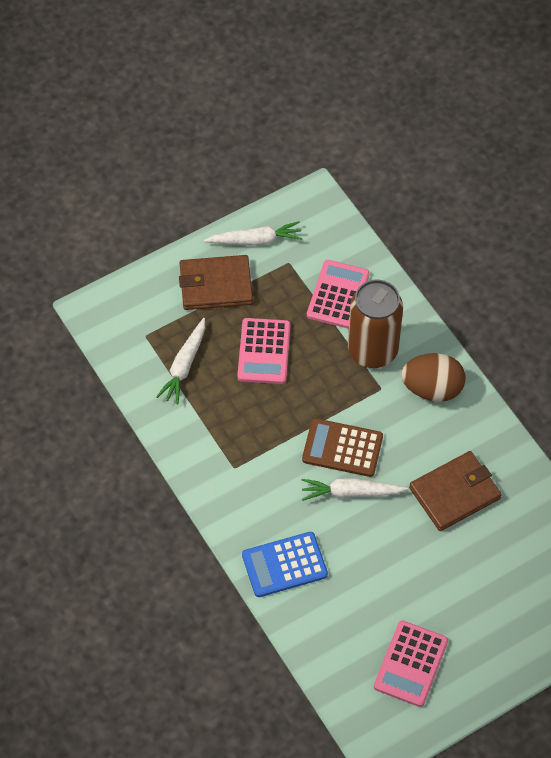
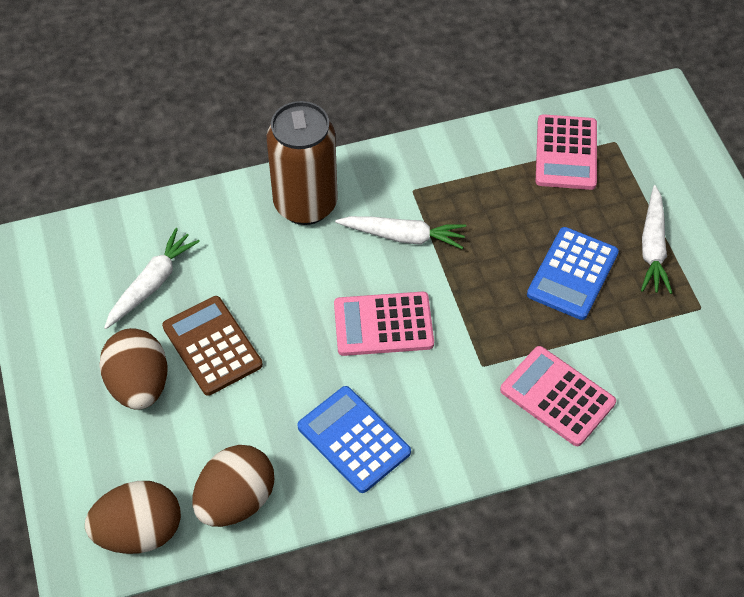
blue calculator: [242,532,328,597] = 1 -> [297,386,411,493] [527,227,619,320] = 2
brown egg: [401,353,466,402] = 1 -> [85,481,181,554] [99,328,167,410] [192,445,274,527] = 3
brown wallet: [179,255,253,310] [409,451,502,531] = 2 -> none = 0

